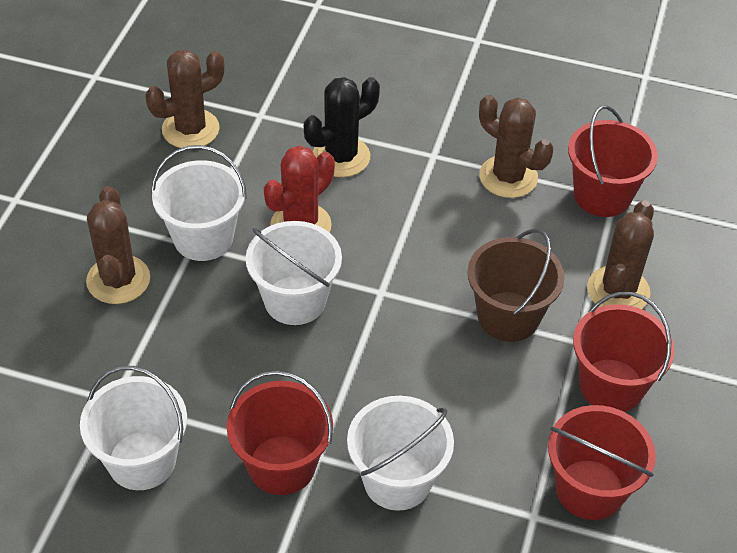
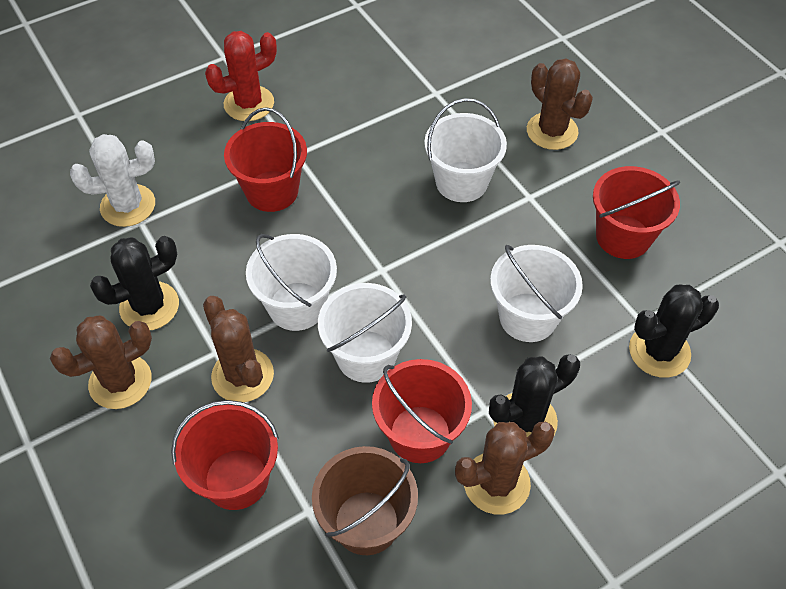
black cactus: [304,77,380,177] = 1 -> [90,236,179,330] [489,354,580,437] [629,285,719,378] = 3
white cactus: none = 0 -> [70,134,155,227] = 1

